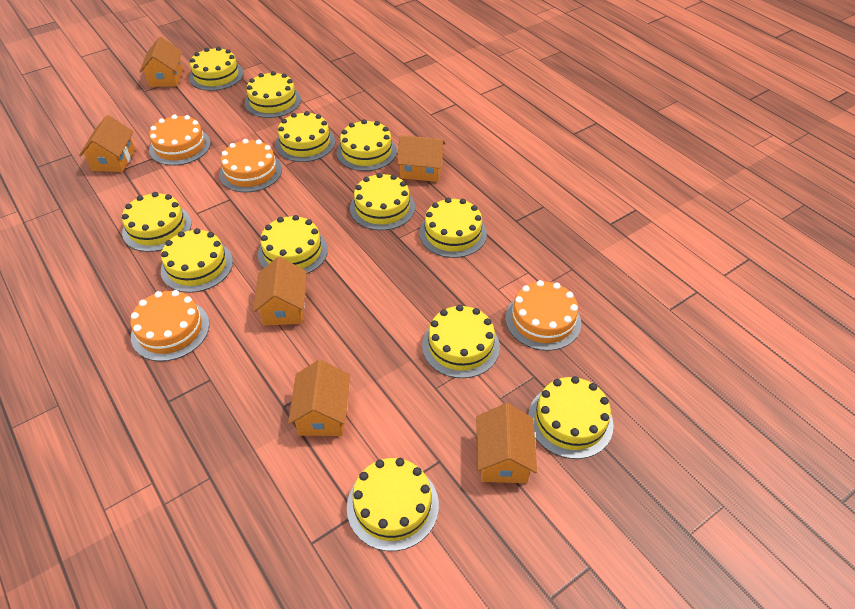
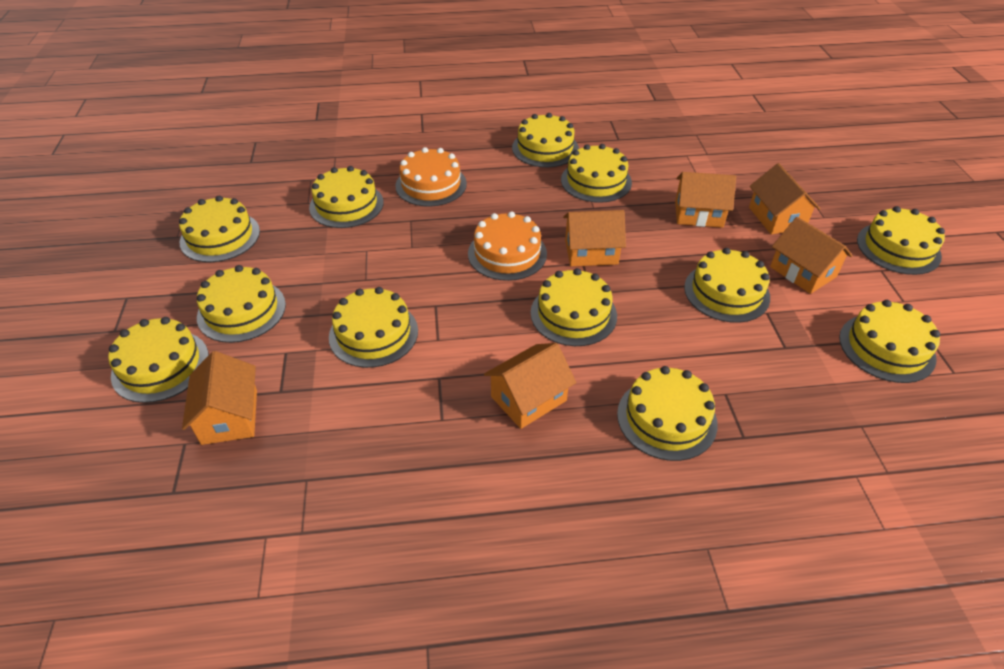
orange cake: [131,290,209,361] [149,114,211,166] [219,139,282,193] [505,280,581,351] = 4 -> [395,147,467,207] [468,212,547,281] = 2

